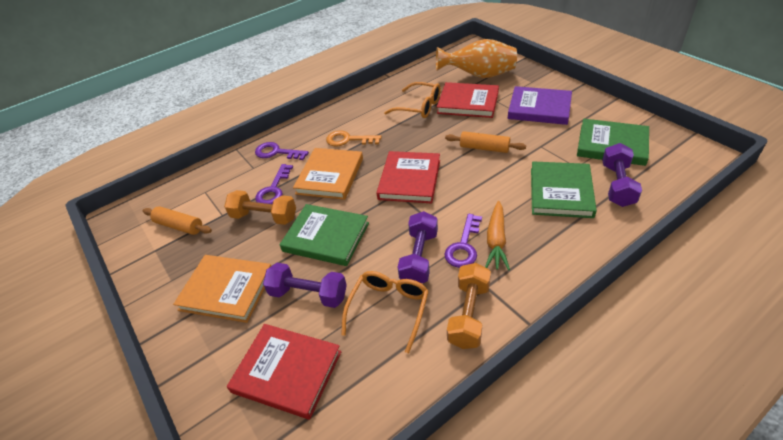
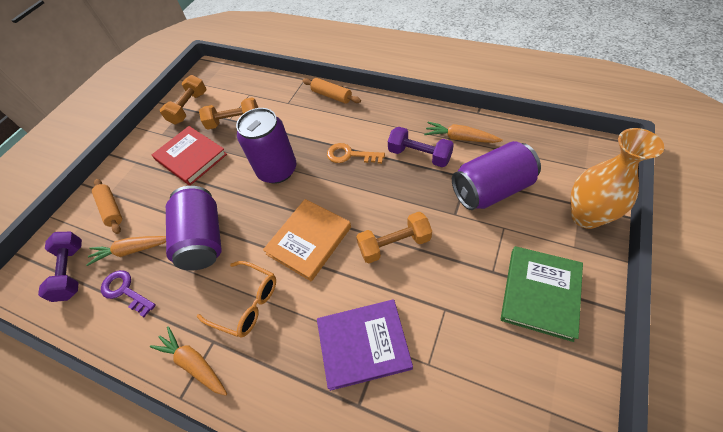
green book: [279,204,369,266] [531,161,597,218] [577,119,649,166] = 3 -> [501,246,583,342] = 1
orange book: [173,255,271,323] [293,148,363,200] = 2 -> [263,199,351,281] = 1
orange carrot: [485,201,510,270] = 1 -> [86,236,166,266] [150,326,227,396] [424,122,503,143] = 3
orange dumbbell: [224,190,296,225] [447,263,491,349] = 2 -> [160,75,206,125] [199,97,258,129] [356,212,432,263] = 3
orange glasses: [341,271,429,353] [384,82,441,118] = 2 -> [197,261,276,337] = 1
purple can: none = 0 -> [166,186,222,271] [236,108,296,184] [452,141,541,210] = 3
purple dumbbell: [263,263,347,308] [398,211,438,283] [602,143,642,207] = 3 -> [38,232,82,302] [388,127,454,167] = 2
purple key: [255,142,309,160] [255,164,293,204] [444,214,482,268] = 3 -> [101,270,156,317] = 1
red book: [227,324,341,420] [377,151,440,204] [437,82,499,118] = 3 -> [152,126,227,186] = 1

